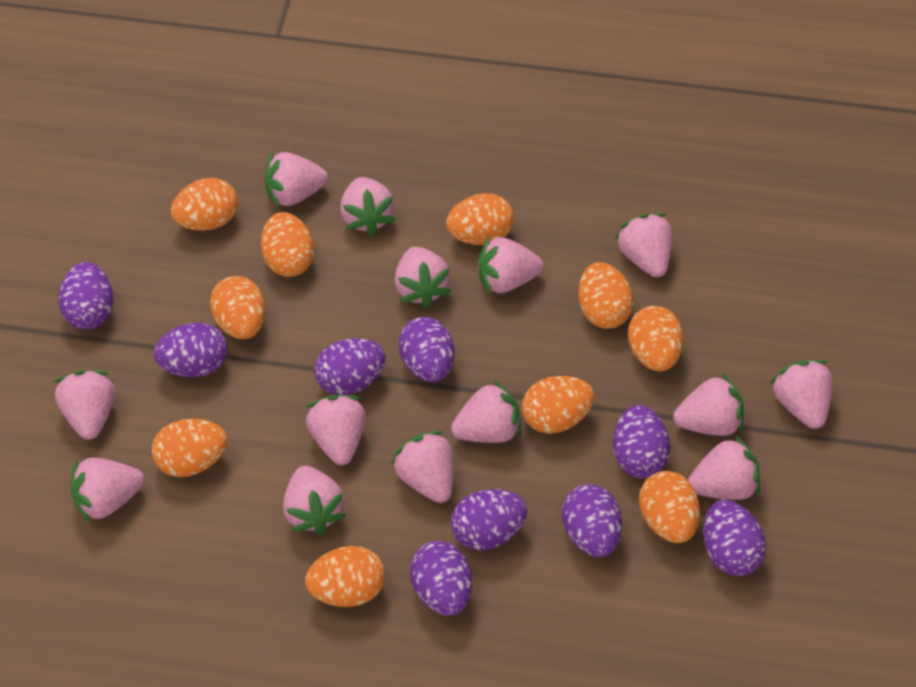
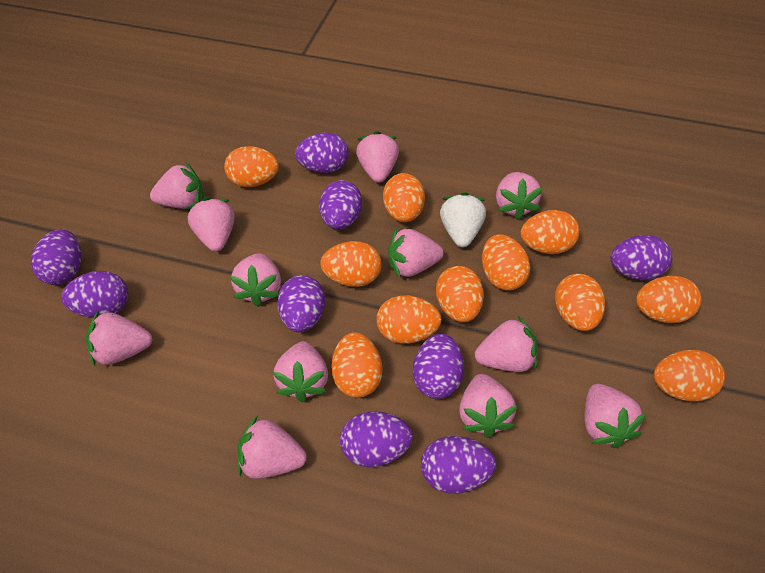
orange egg: [151,419,228,477] [171,178,238,231] [210,276,265,339] [261,212,314,277] [305,546,385,607] [446,193,514,245] [522,376,594,434] [578,262,634,329] [628,306,683,371] [639,471,700,543] = 10 -> [224,146,279,187] [320,241,382,287] [331,332,382,398] [377,295,442,344] [383,173,425,222] [436,266,484,322] [482,234,530,291] [520,210,579,254] [555,274,605,331] [636,276,701,323] [654,350,725,402] = 11
pink strawberry: [54,370,115,440] [71,458,144,524] [265,152,328,207] [283,466,347,534] [306,395,366,465] [340,177,395,236] [391,431,453,503] [395,247,451,308] [451,380,521,443] [479,236,543,294] [615,213,672,277] [673,373,744,436] [688,436,760,500] [769,360,833,429] = 14 -> [86,311,152,366] [150,163,204,209] [187,197,235,252] [230,253,281,307] [237,415,307,479] [273,341,328,402] [356,131,399,183] [388,228,444,278] [459,374,517,438] [475,316,538,372] [496,172,543,220] [584,384,646,448] = 12
white strawberry: none = 0 -> [440,192,486,247] = 1

